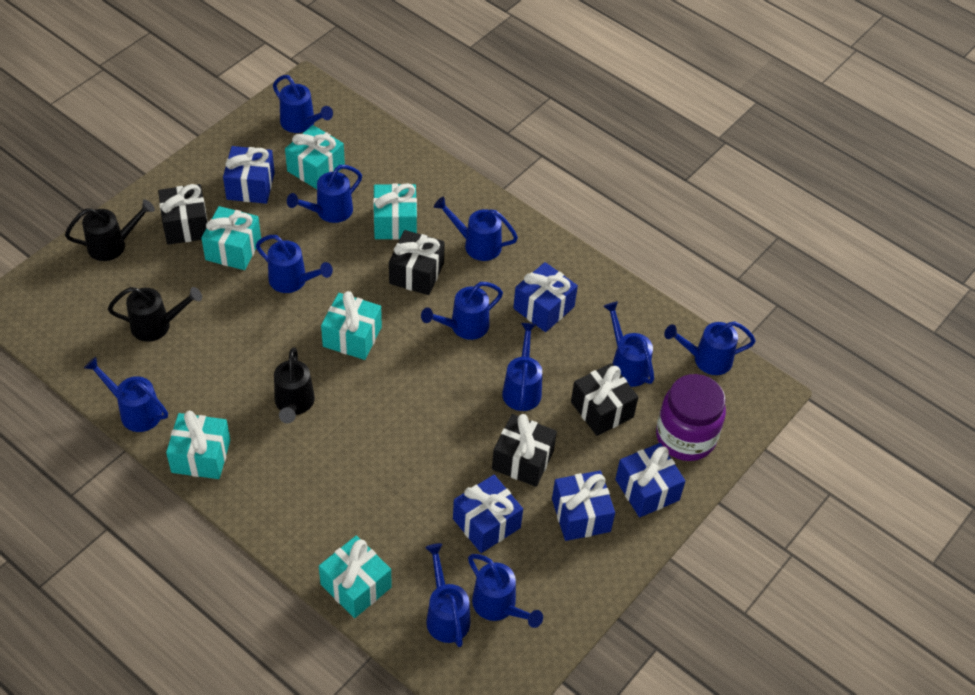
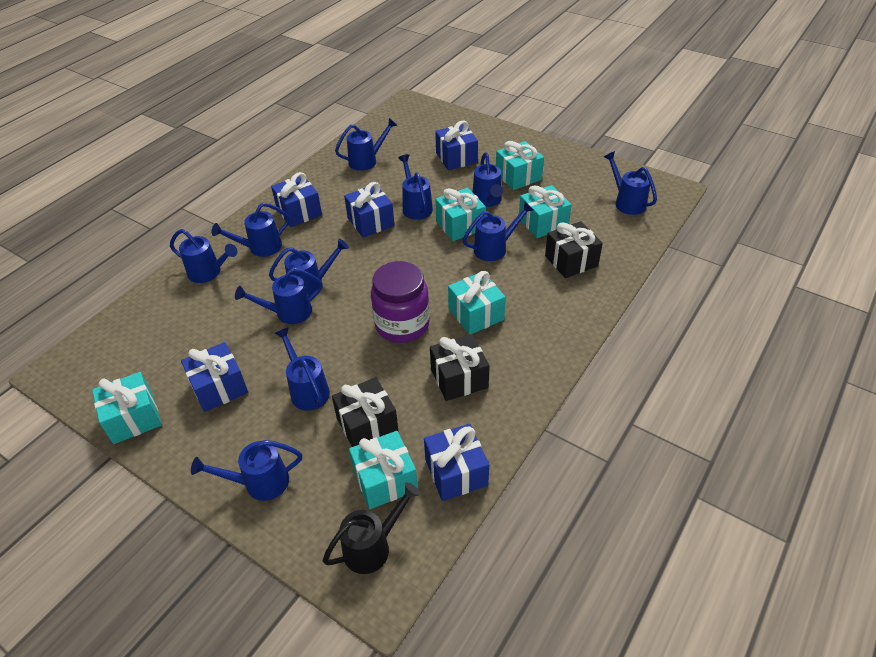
black gift: [158,184,208,245] [389,230,445,295] [492,414,557,487] [571,363,638,436] = 4 -> [332,377,398,447] [430,334,490,401] [545,221,603,278] = 3
black watering can: [65,199,155,261] [108,287,202,342] [274,347,315,423] = 3 -> [323,482,420,574] = 1

